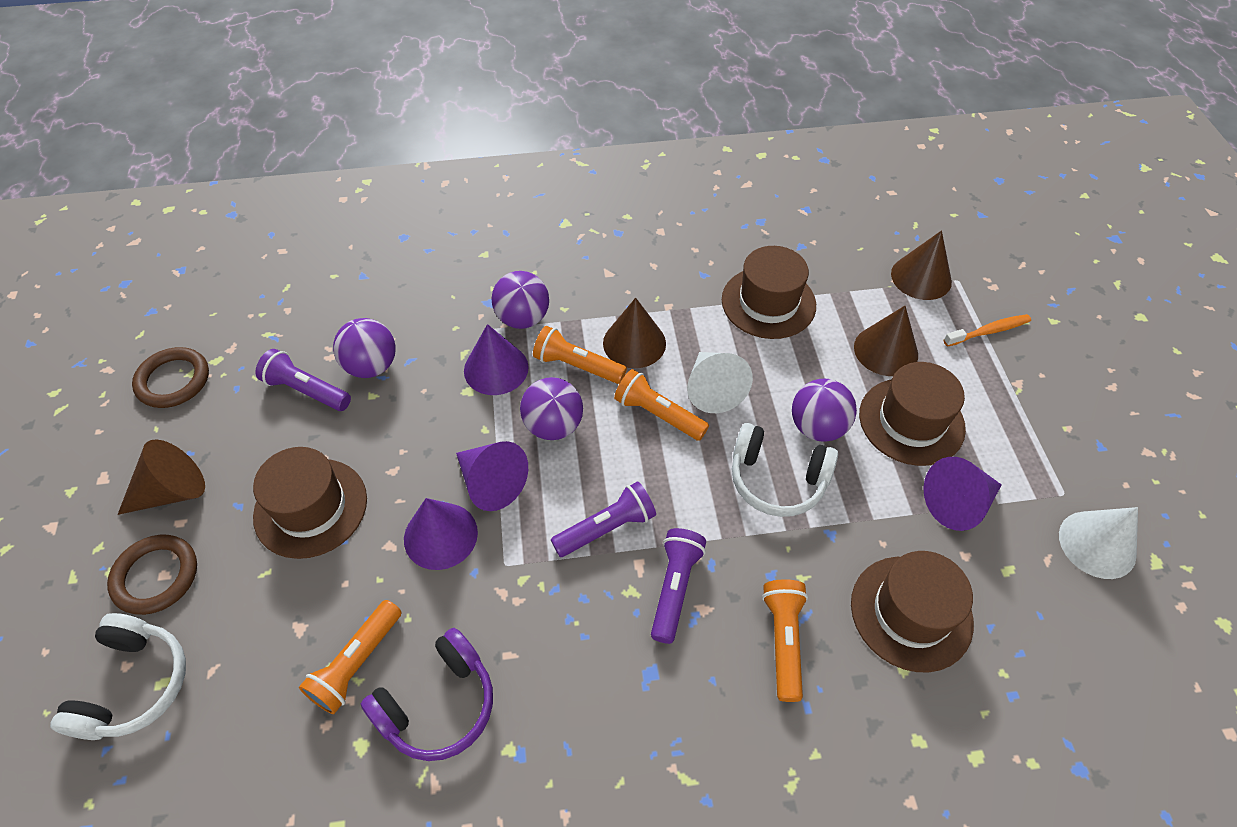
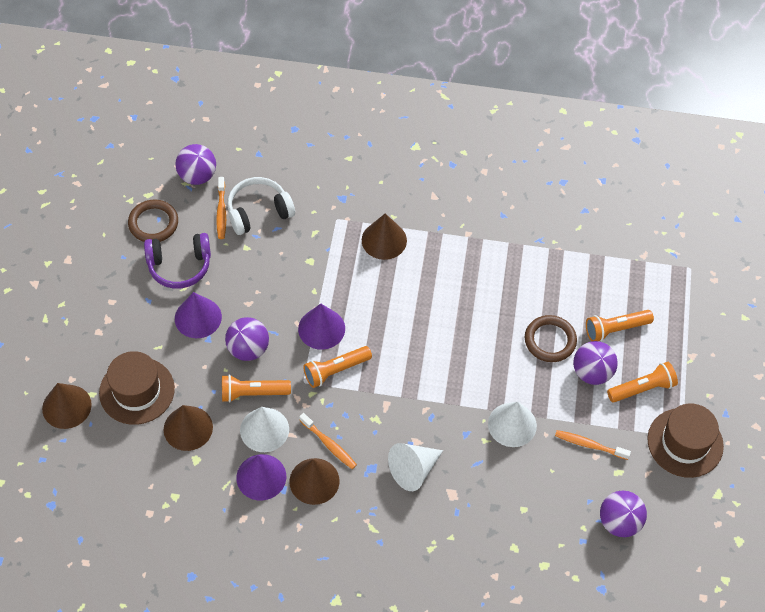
brown hat: [253,447,367,559] [722,246,816,339] [851,551,974,672] [859,362,966,466] = 4 -> [99,351,175,425] [647,403,724,478] = 2
orange toothbrush: [943,314,1031,347] = 1 -> [216,177,226,239] [299,413,357,469] [555,430,631,460] = 3
purple cone: [404,498,478,570] [456,441,528,511] [464,324,529,395] [924,457,1002,531] = 4 -> [175,292,222,338] [236,454,286,501] [298,304,345,350] = 3
purple flashlight: [255,349,351,411] [551,482,656,557] [651,528,706,644] = 3 -> none = 0
white cone: [687,352,753,413] [1059,507,1138,579] = 2 -> [240,407,289,452] [388,443,443,491] [488,402,537,447] = 3
white headphones: [50,613,186,740] [732,423,838,517] = 2 -> [227,177,295,235] = 1

